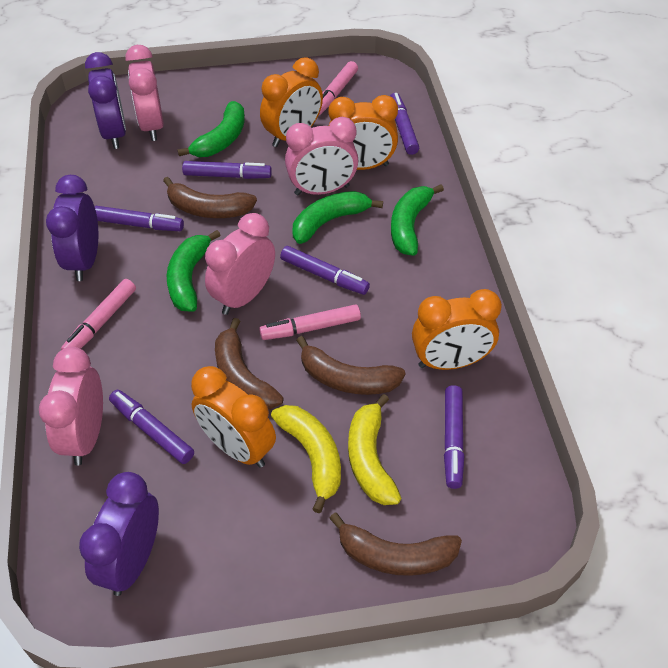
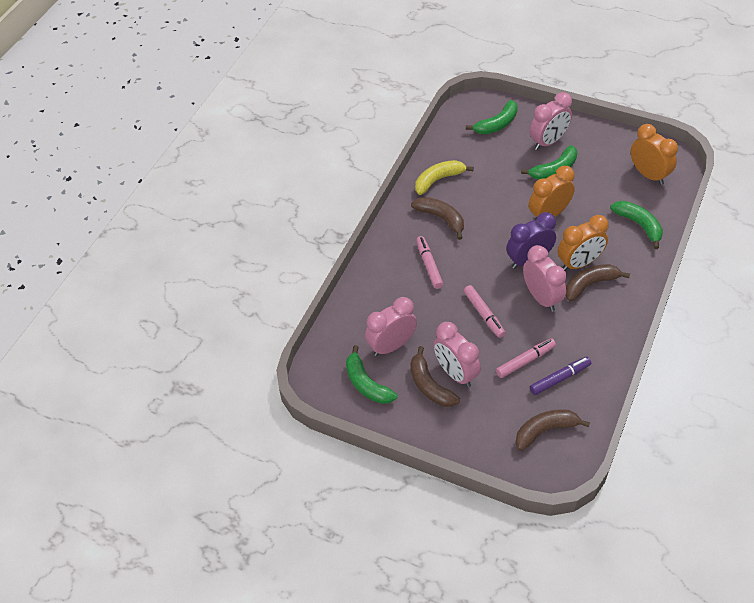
orange clock: [191,366,276,468] [260,57,323,147] [328,95,398,170] [412,289,502,370] = 4 -> [529,166,575,220] [558,215,609,271] [631,124,678,185] = 3
purple clock: [46,175,98,281] [79,472,159,596] [85,52,126,149] = 3 -> [506,212,556,269] = 1
purple marker: [95,206,184,231] [109,390,194,464] [182,161,272,179] [280,246,370,295] [390,93,419,155] [444,385,464,489] = 6 -> [530,357,591,395] = 1
yellow banana: [271,405,341,513] [348,394,401,505] = 2 -> [415,160,474,195] = 1

